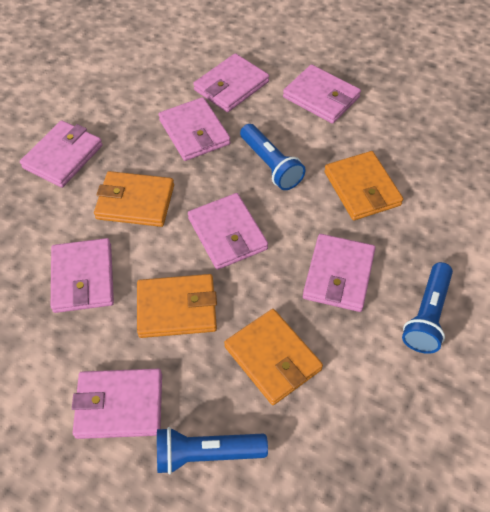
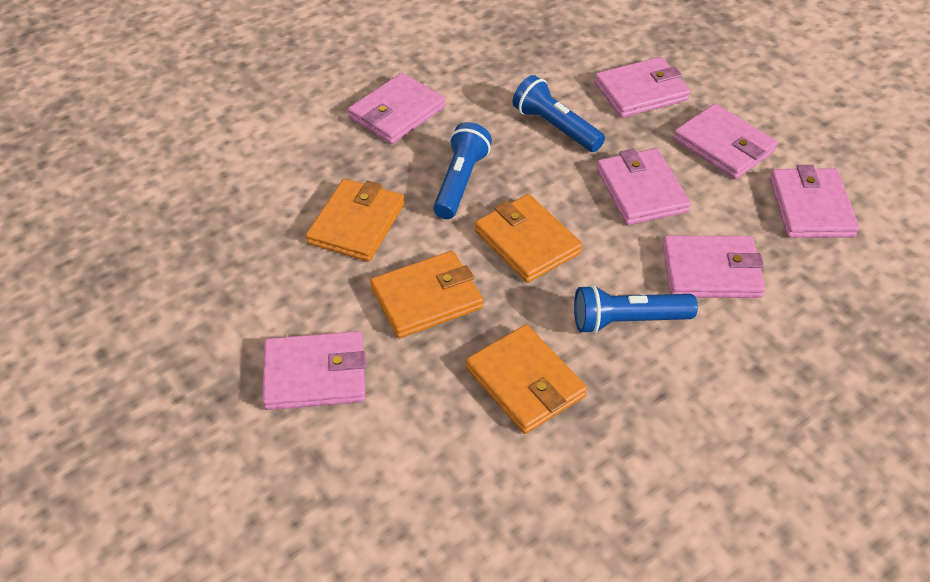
pink wallet: [20,120,103,188] [51,238,114,313] [72,369,162,439] [159,97,231,161] [188,193,268,270] [193,53,269,112] [283,64,361,124] [303,234,376,312] = 8 -> [262,331,366,410] [348,73,445,144] [594,57,690,118] [596,148,691,225] [662,236,765,298] [673,104,778,179] [770,165,859,238] = 7

